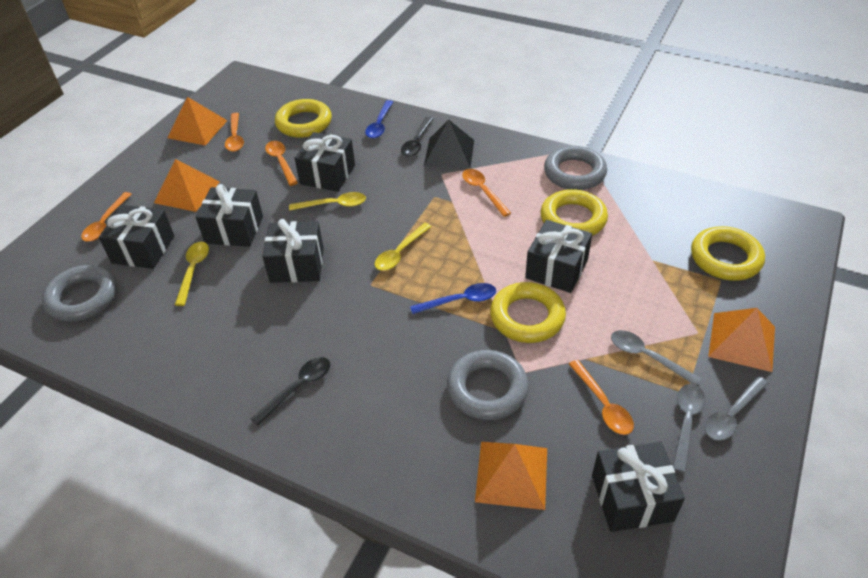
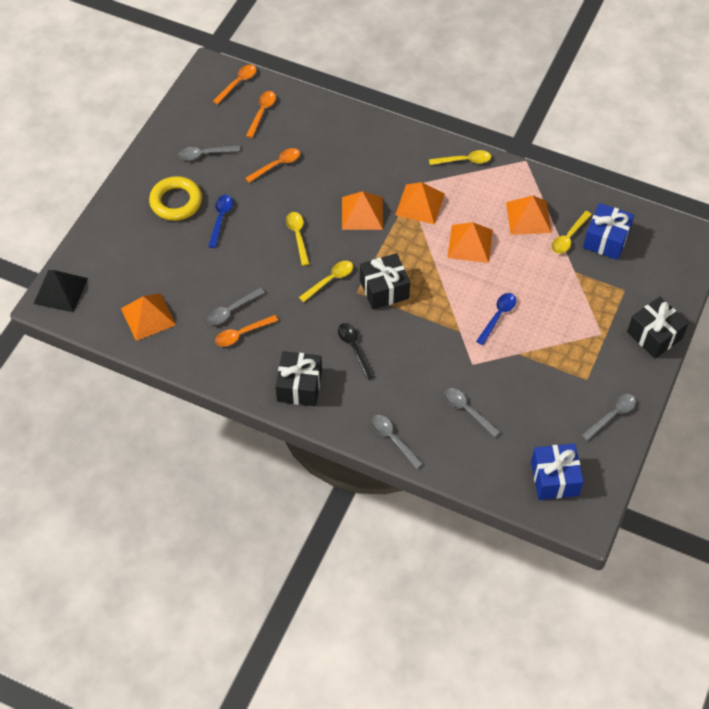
black gift: [99,205,174,269] [196,184,263,247] [262,219,324,283] [294,132,355,192] [525,220,592,293] [592,441,685,532] = 6 -> [275,351,322,406] [360,253,410,310] [627,297,689,359] = 3
black spoon: [251,357,330,426] [401,117,433,157] = 2 -> [338,323,375,380] = 1
blue gift: none = 0 -> [531,443,584,500] [583,203,634,260] = 2
grey ring: [42,265,117,322] [447,350,529,420] [544,146,607,190] = 3 -> none = 0
grey spoon: [611,330,701,385] [673,384,705,473] [705,376,768,441] = 3 -> [178,145,241,160] [207,288,265,325] [371,415,423,469] [444,388,500,437] [581,394,636,441] = 5
orange pyramid: [154,159,220,212] [167,97,228,146] [475,442,547,510] [708,308,775,372] = 4 -> [121,293,176,341] [342,191,383,230] [395,182,445,225] [447,222,493,263] [506,196,552,235] = 5
orange spoon: [81,192,132,242] [225,113,244,152] [265,141,298,186] [462,169,511,217] [569,360,634,435] = 5 -> [213,65,257,105] [215,315,279,347] [245,148,300,183] [246,91,276,138] = 4
yellow ring: [275,99,332,138] [490,282,566,343] [540,189,608,236] [691,226,765,281] = 4 -> [149,176,202,221] = 1
yellow spoon: [175,242,209,306] [289,192,366,211] [375,223,432,271] = 3 -> [286,212,310,266] [299,261,353,302] [429,150,491,165] [552,211,592,254] = 4

